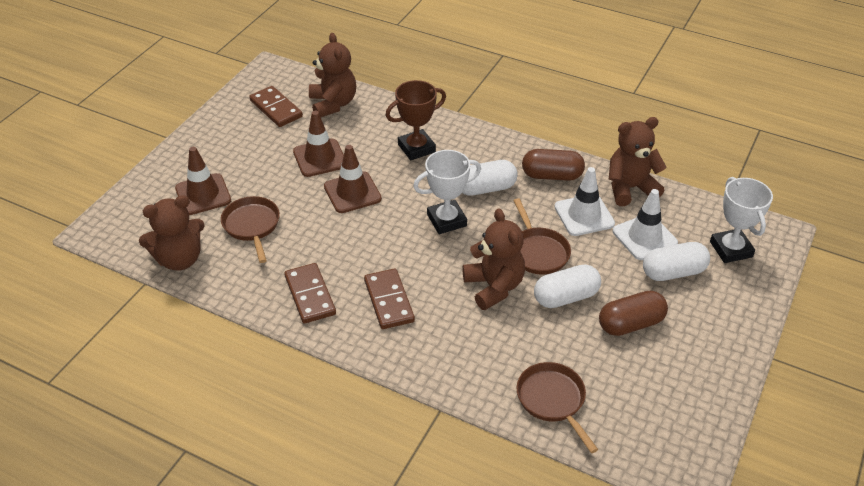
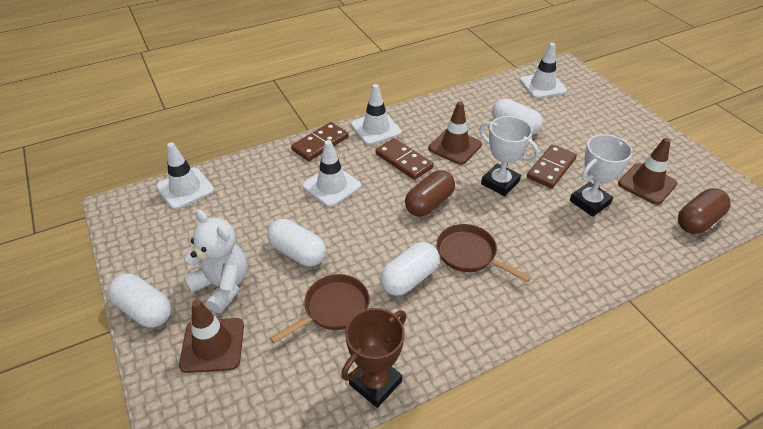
brown pan: [221,196,280,263] [513,198,571,274] [516,362,598,453] = 3 -> [270,274,370,344] [437,224,531,282] = 2
brown teddy bear: [139,195,205,271] [309,33,356,117] [462,209,525,310] [609,117,667,206] = 4 -> none = 0
white capsule: [462,160,518,196] [534,265,601,308] [643,242,710,281] = 3 -> [108,274,171,328] [267,219,326,266] [380,242,439,296] [492,99,543,135] = 4
white teddy bear: none = 0 -> [184,210,247,313] = 1
white traffic cone: [554,167,615,236] [613,189,678,260] = 2 -> [156,142,214,210] [302,140,361,207] [351,84,402,145] [520,43,567,99] = 4

